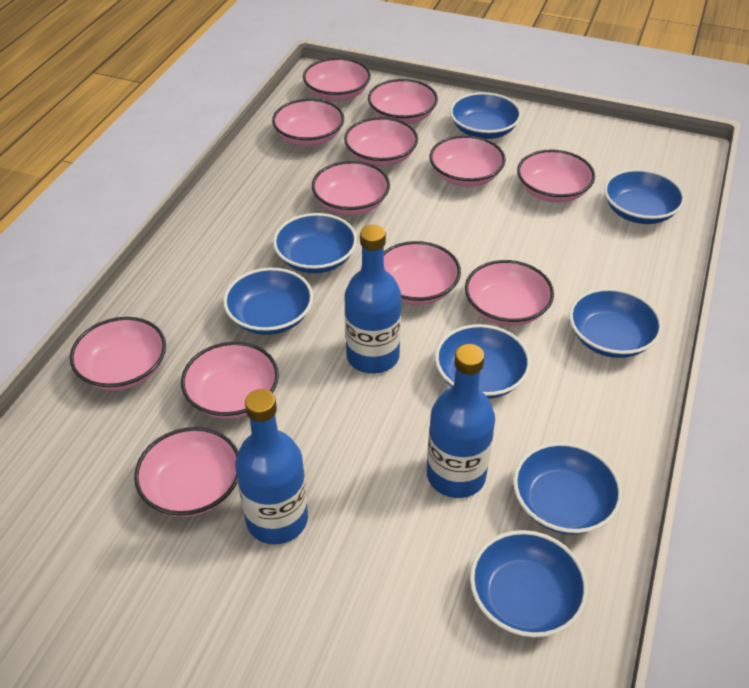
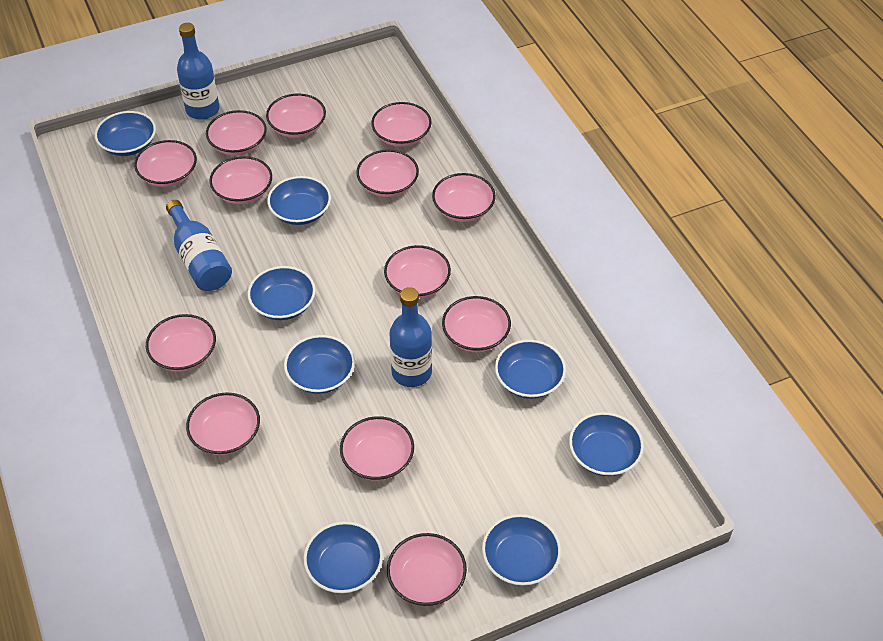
pink bowl: [70,317,166,390] [134,427,239,517] [181,342,279,419] [272,99,344,146] [303,58,371,101] [312,161,390,215] [344,117,418,167] [368,79,438,124] [384,241,461,305] [430,135,506,187] [465,260,554,326] [517,149,595,203] = 12 -> [134,140,197,187] [146,314,216,372] [186,392,260,455] [206,110,267,156] [210,156,272,204] [266,94,326,138] [340,416,414,481] [356,150,419,197] [371,102,432,147] [384,245,451,298] [387,533,467,606] [432,173,496,222] [442,296,511,352] = 13

